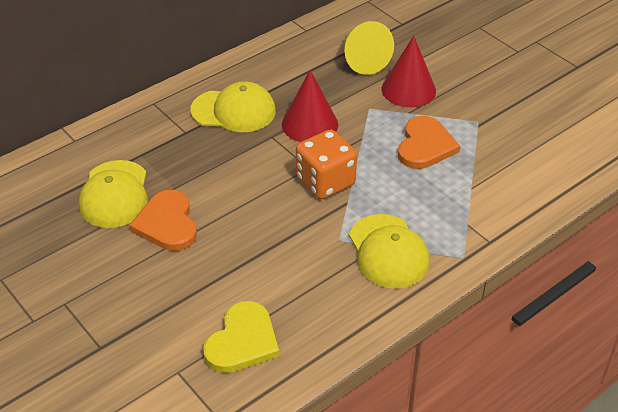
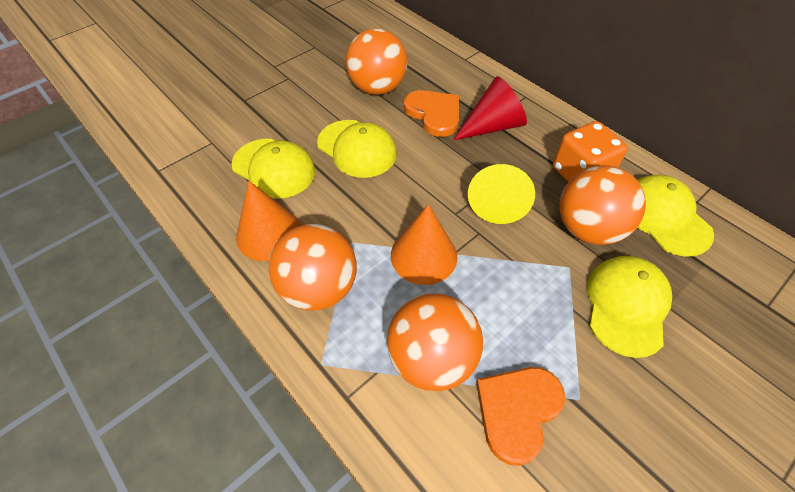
orange ball: none = 0 -> [269,224,357,311] [346,28,407,95] [387,294,483,391] [560,165,646,245] = 4
orange cone: none = 0 -> [236,181,301,261] [391,204,457,285] = 2
red cone: [282,70,338,142] [382,36,436,107] = 2 -> [453,76,527,140] = 1
yellow cap: [79,160,148,228] [191,81,276,132] [349,214,429,289] = 3 -> [231,139,315,198] [317,120,397,178] [587,256,672,358] [637,175,714,256] = 4
yellow heart: [203,301,279,373] = 1 -> none = 0

